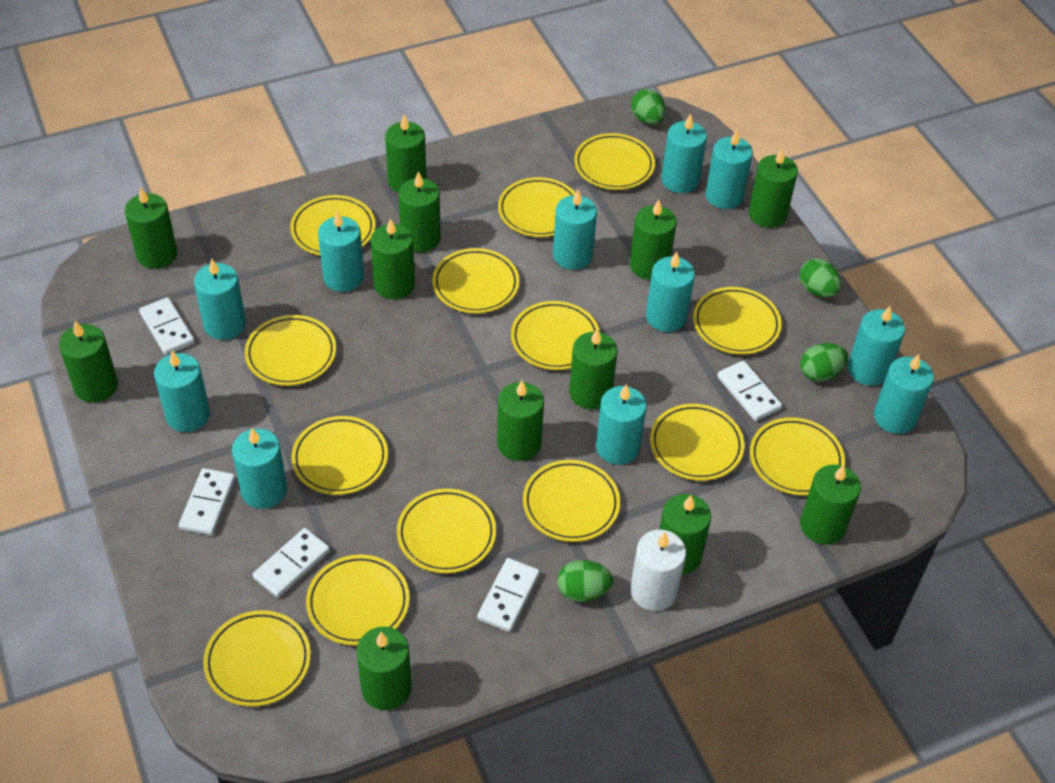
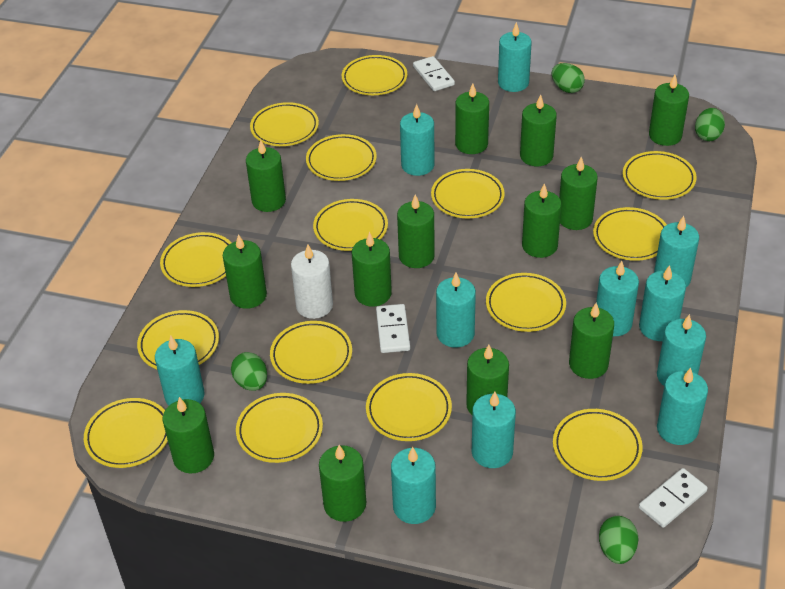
green candle: [59,321,118,403] [125,188,177,269] [356,627,412,710] [371,218,415,300] [385,114,426,193] [399,171,441,252] [497,380,544,461] [569,328,618,409] [630,200,677,280] [659,494,711,575] [749,148,798,228] [800,465,861,545] = 12 -> [162,397,214,474] [223,234,267,309] [246,140,286,212] [319,445,366,522] [352,232,392,306] [397,194,435,268] [455,83,489,154] [466,345,509,415] [520,95,557,166] [522,183,561,258] [559,156,598,230] [569,302,614,379] [649,75,689,146] = 13
white domino: [139,297,195,355] [179,468,236,535] [253,528,330,598] [477,558,540,632] [717,361,782,421] = 5 -> [376,304,410,353] [413,56,455,91] [639,468,708,528] = 3
yellow plate: [203,610,311,707] [245,315,336,386] [290,195,375,256] [291,416,388,495] [306,555,410,645] [397,488,496,573] [432,248,519,313] [498,177,575,237] [511,301,600,370] [523,460,620,542] [574,133,655,190] [650,404,744,481] [693,287,782,355] [750,417,845,496] = 14 -> [84,398,168,468] [137,310,219,369] [160,232,232,287] [236,393,323,463] [250,102,319,146] [270,321,352,384] [306,134,377,181] [313,199,388,251] [342,55,407,95] [366,373,452,441] [431,169,505,218] [486,273,566,332] [553,409,643,481] [593,207,667,261] [623,151,696,200] = 15

